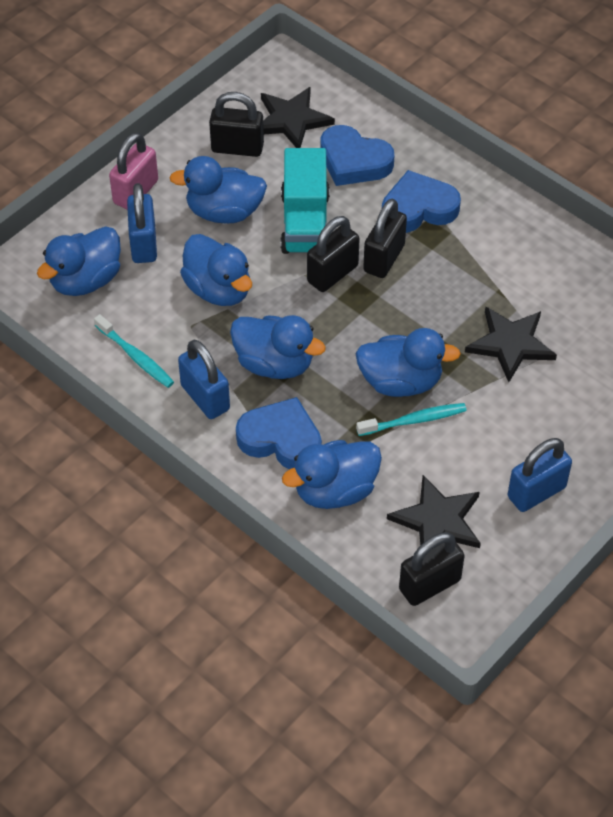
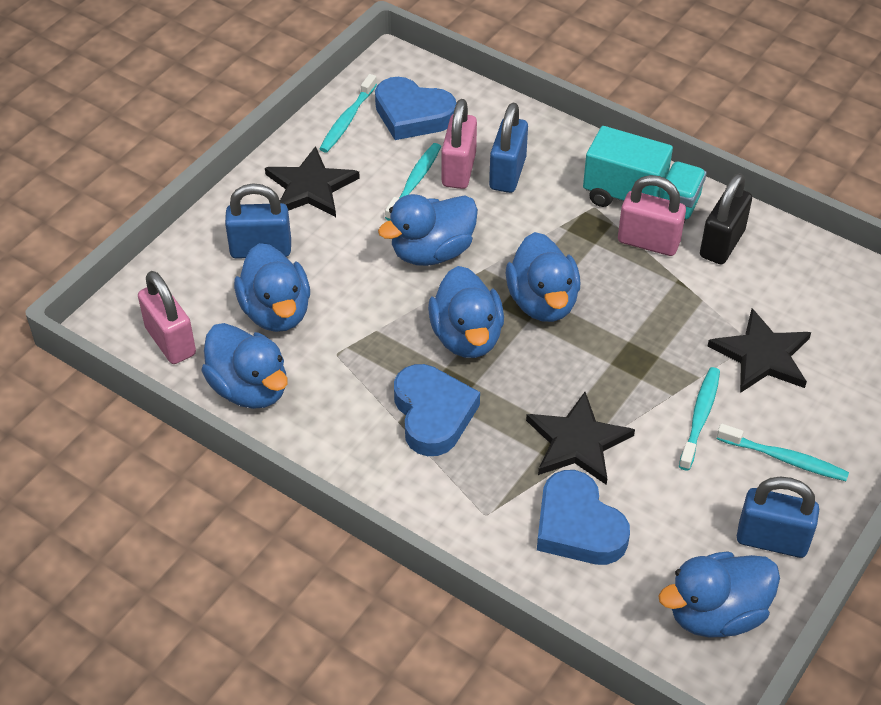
black padlock: [209,92,264,157] [307,216,360,292] [363,199,407,278] [399,532,465,606] = 4 -> [700,173,752,264] = 1
pink padlock: [109,132,158,210] = 1 -> [138,271,196,364] [442,99,477,189] [618,175,686,256] = 3
turquoise toothbrush: [94,314,174,388] [356,403,467,436] = 2 -> [320,74,377,153] [385,143,441,221] [679,367,720,471] [717,424,849,481] = 4

